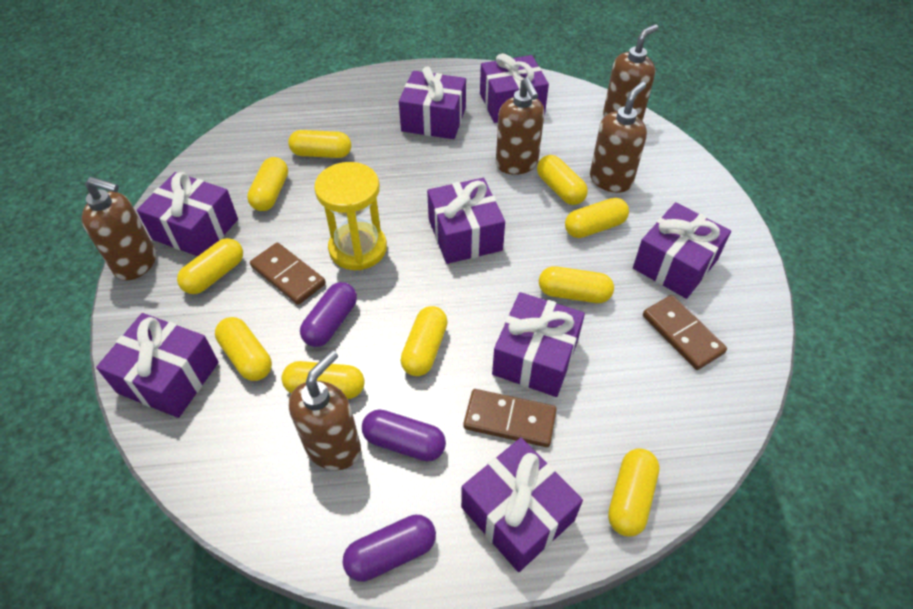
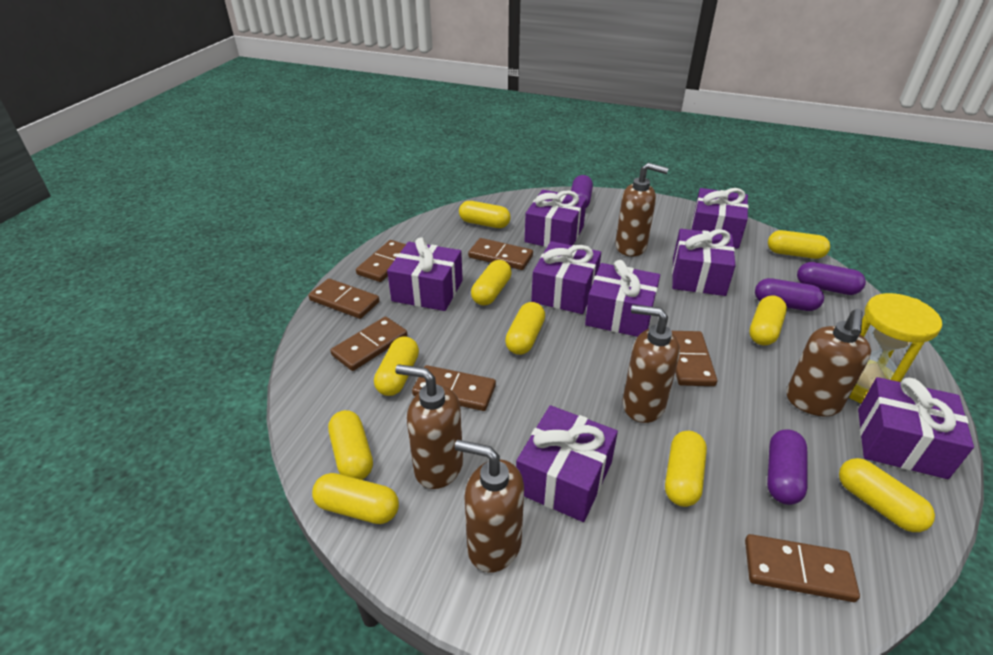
brown domino: [250,242,326,305] [463,389,557,447] [643,295,727,370] = 3 -> [308,279,380,319] [331,317,407,371] [356,240,406,282] [412,365,496,411] [468,238,533,270] [672,331,717,386] [745,534,860,602] = 7
purple capsule: [300,282,357,347] [343,515,436,582] [362,410,446,461] = 3 -> [571,175,593,208] [755,278,824,311] [767,429,808,505] [797,262,866,295] = 4

